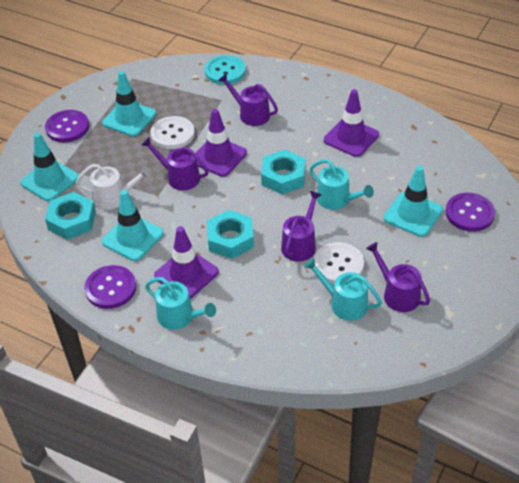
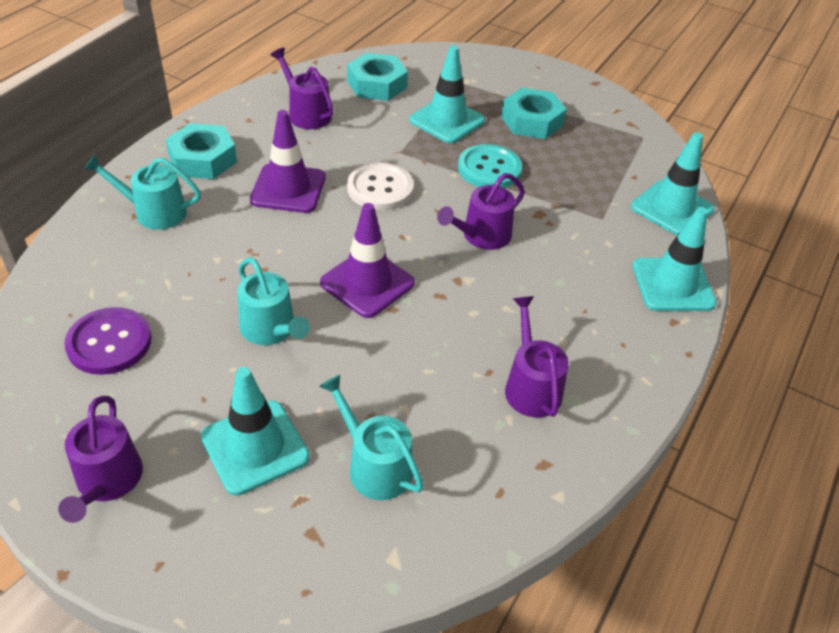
purple button: [45,110,89,142] [84,265,136,309] [446,193,495,232] = 3 -> [64,307,151,375] = 1
purple traffic cone: [154,226,219,299] [195,109,247,177] [324,89,379,157] = 3 -> [250,110,326,213] [320,203,415,318] = 2
white button: [150,116,195,149] [314,242,364,284] = 2 -> [347,163,414,210] = 1
white watering can: [76,164,151,210] = 1 -> none = 0

